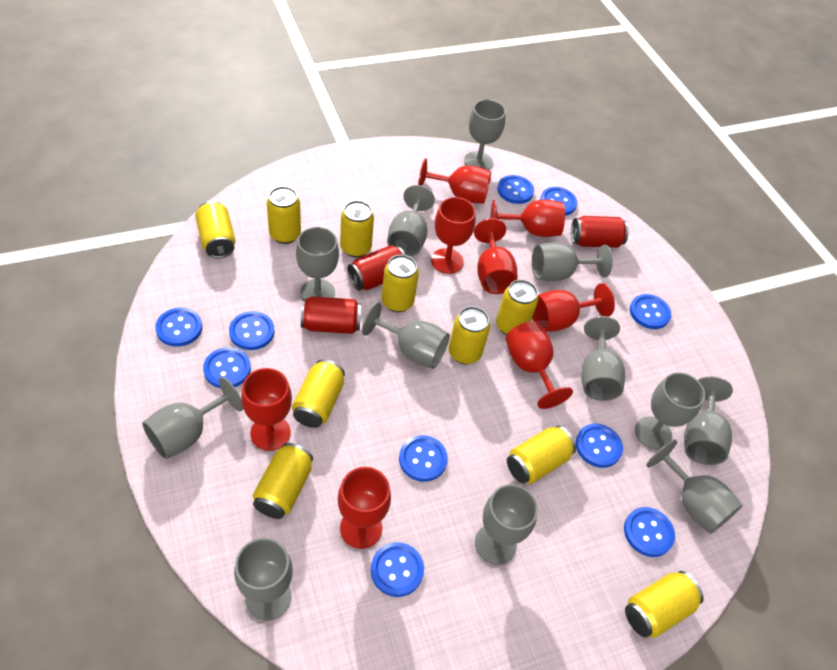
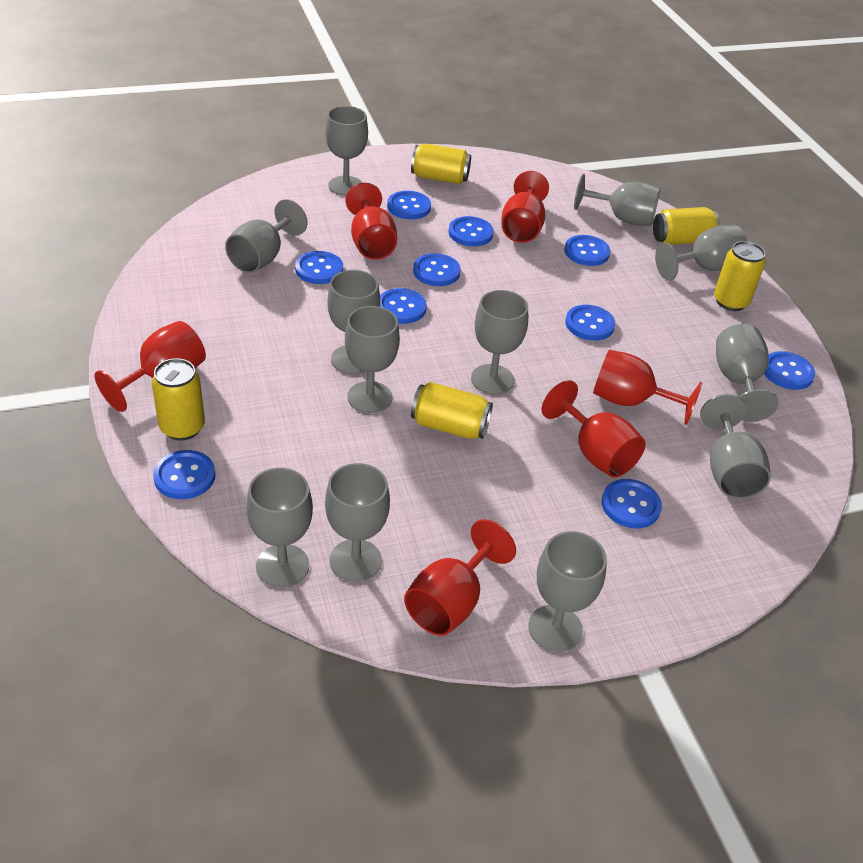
red can: [301,297,361,334] [348,245,406,291] [571,216,629,248] = 3 -> none = 0
red goblet: [241,368,292,451] [338,467,391,549] [418,158,491,204] [431,197,476,274] [474,218,517,294] [490,199,565,237] [506,321,573,409] [532,283,615,332] = 8 -> [94,321,206,412] [346,183,397,260] [404,519,516,636] [502,171,549,243] [542,380,646,478] [593,350,702,425] = 6
yellow can: [195,201,235,259] [253,443,313,519] [267,186,301,244] [292,359,345,428] [340,200,374,258] [382,255,419,312] [449,306,490,364] [496,280,538,335] [507,426,576,484] [625,571,704,638] = 10 -> [152,358,205,441] [411,143,471,184] [411,382,493,439] [653,207,720,245] [714,241,765,311] = 5

